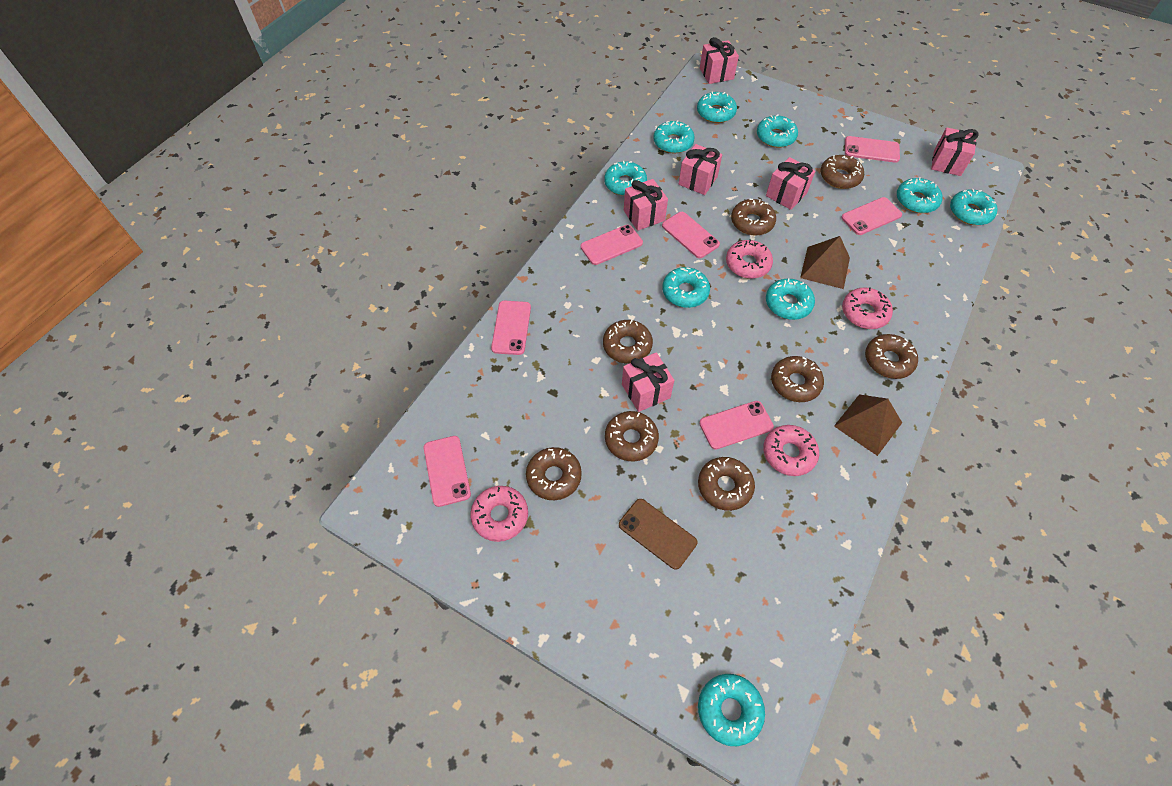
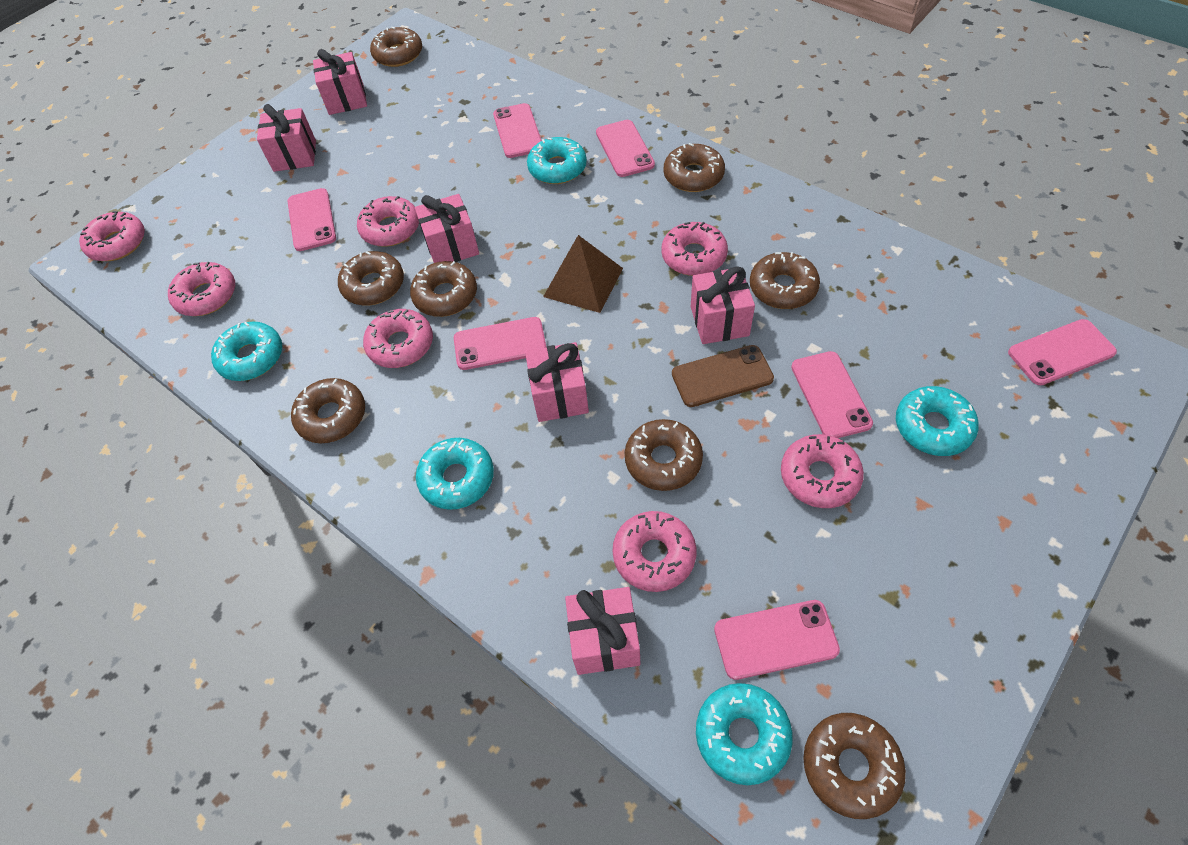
brown pyramid: [800,236,850,289] [834,394,902,456] = 2 -> [543,235,623,313] = 1
pink donut: [470,486,528,542] [726,240,773,279] [763,425,819,476] [842,287,893,329] = 4 -> [79,211,145,261] [168,262,235,316] [357,196,419,247] [363,309,433,368] [612,511,697,592] [661,222,728,276] [781,434,864,508] = 7
turquoise donut: [604,161,647,196] [653,120,695,153] [662,267,710,308] [697,91,737,123] [698,674,765,746] [757,115,798,148] [766,278,815,320] [897,177,942,213] [950,189,998,225] = 9 -> [211,321,282,381] [416,438,494,510] [527,137,587,184] [696,683,793,785] [896,386,979,456] = 5

